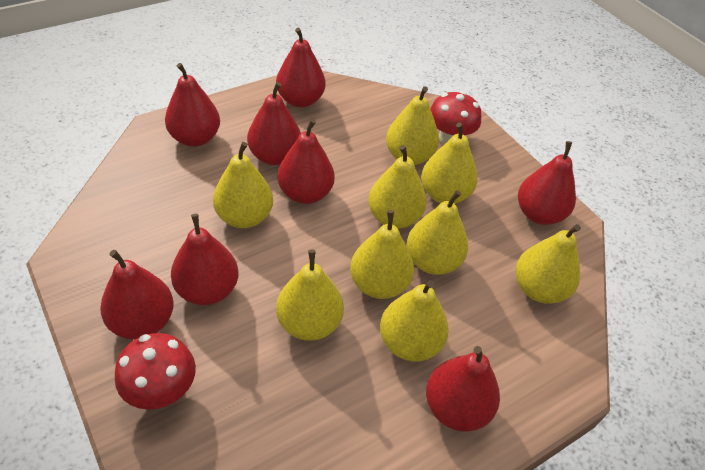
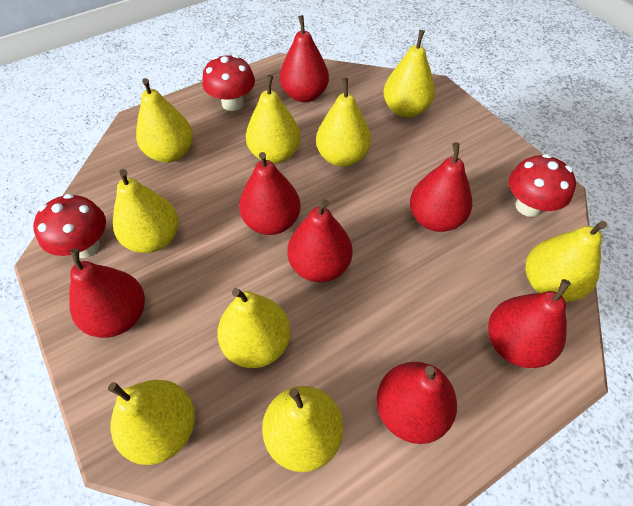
red mushroom: [115,333,196,410] [430,91,481,145] = 2 -> [33,194,106,258] [203,55,255,111] [509,154,576,217] = 3
red pear: [100,250,174,339] [165,63,220,147] [171,214,238,305] [247,82,301,165] [276,28,325,107] [277,119,335,204] [426,346,500,432] [518,141,576,225] = 8 -> [69,248,145,338] [239,152,300,235] [280,15,329,102] [287,199,353,282] [377,362,457,444] [410,142,472,232] [488,279,571,368] = 7

